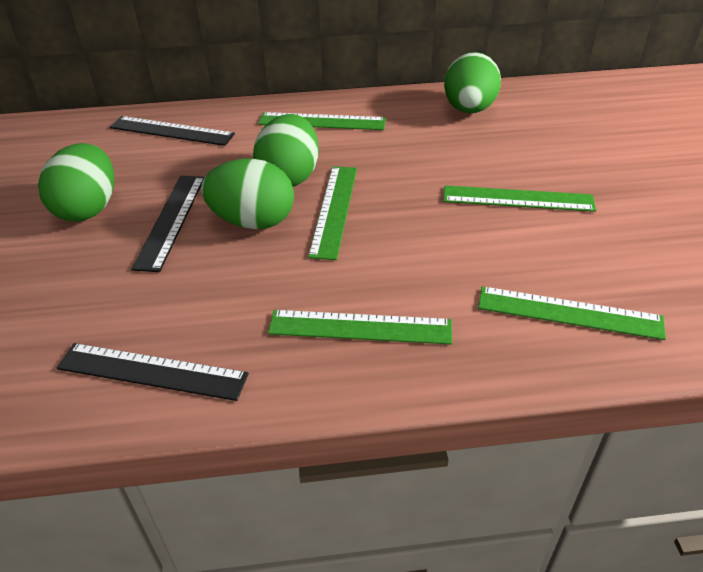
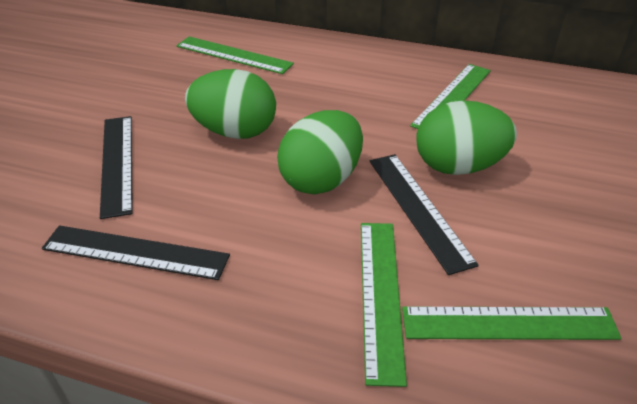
green egg: [38,143,114,221] [201,158,294,229] [253,114,319,187] [444,52,501,113] = 4 -> [185,69,276,139] [277,110,363,194] [416,100,517,175] = 3
green ruler: [258,112,386,130] [268,310,452,344] [308,166,357,260] [443,185,596,212] [478,286,666,340] = 5 -> [176,36,294,74] [361,223,407,387] [402,307,622,340] [410,64,491,129] = 4

